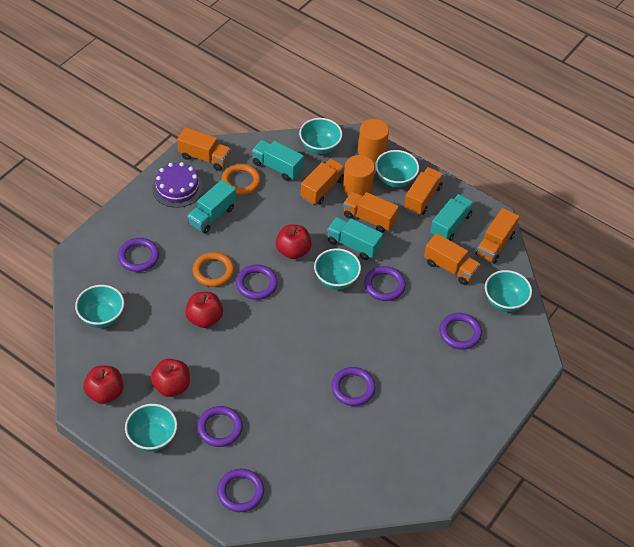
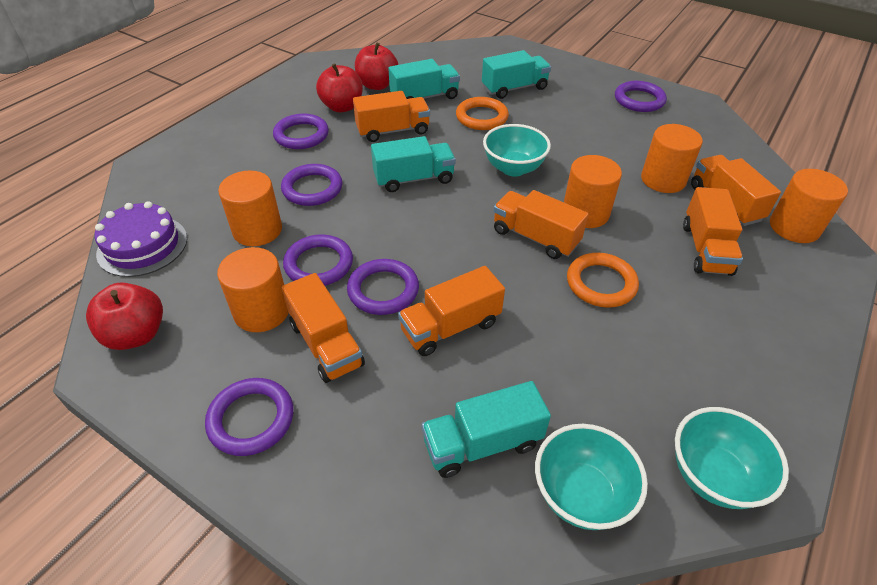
orange cylinder: [343,155,375,196] [358,119,389,162] = 2 -> [217,247,289,332] [218,170,282,246] [564,155,622,228] [641,124,703,193] [770,169,848,243] = 5
purple ring: [118,238,159,272] [197,406,243,447] [217,469,264,512] [236,265,278,300] [331,367,376,406] [364,266,406,301] [439,313,482,350] = 7 -> [205,378,293,456] [273,114,329,149] [281,164,342,206] [283,234,353,286] [347,259,419,315] [615,81,667,112] = 6
red apple: [83,366,123,404] [151,359,190,397] [185,292,223,328] [276,225,312,259] = 4 -> [86,282,163,350] [316,63,363,112] [355,42,398,90] = 3
turquoise bowl: [75,285,124,328] [125,404,177,451] [299,118,343,154] [314,248,361,290] [375,150,419,187] [485,270,532,312] = 6 -> [483,124,551,176] [535,424,648,530] [675,407,789,509] = 3

